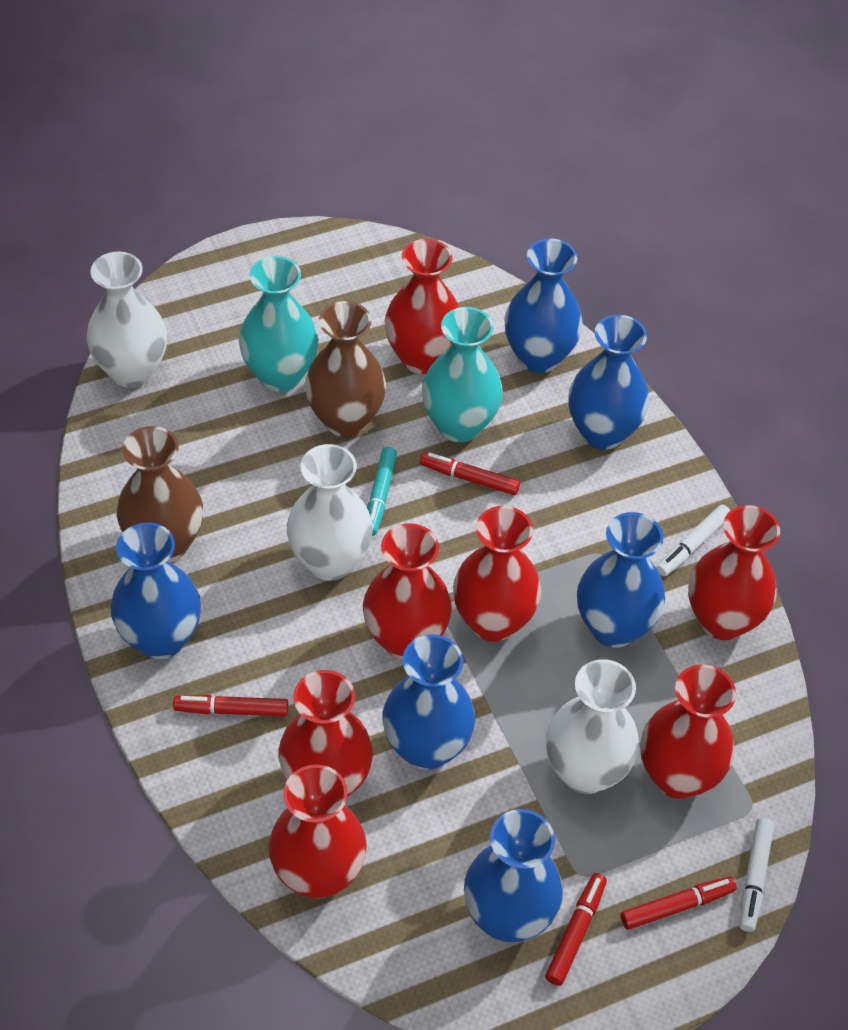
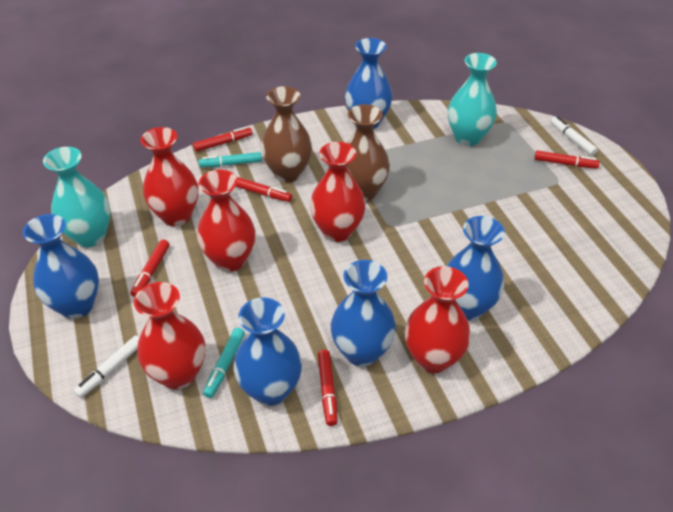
blue vase: [110,522,201,659] [382,635,475,770] [464,809,563,942] [504,239,583,373] [568,315,649,450] [577,512,665,648] = 6 -> [23,214,99,319] [234,297,302,406] [331,260,396,367] [345,38,392,129] [447,216,505,321] = 5
red marker: [173,695,288,716] [420,452,520,495] [545,873,607,986] [621,876,737,930] = 4 -> [131,239,170,297] [193,127,252,152] [236,177,292,202] [318,350,337,426] [534,151,600,169] = 5
red vase: [268,764,367,899] [278,670,373,797] [363,523,452,659] [385,239,459,374] [453,506,541,642] [640,665,736,799] [688,505,780,640] = 7 -> [134,282,205,390] [141,127,199,226] [197,170,255,272] [310,142,366,242] [405,266,471,373] = 5
turquoise marker: [367,447,397,536] = 1 -> [199,152,262,167] [203,328,245,398] = 2
white vase: [87,252,167,388] [287,444,373,581] [546,659,639,794] = 3 -> none = 0

